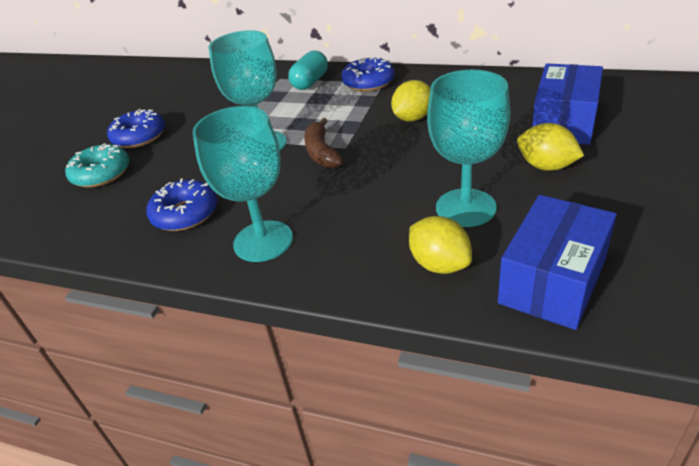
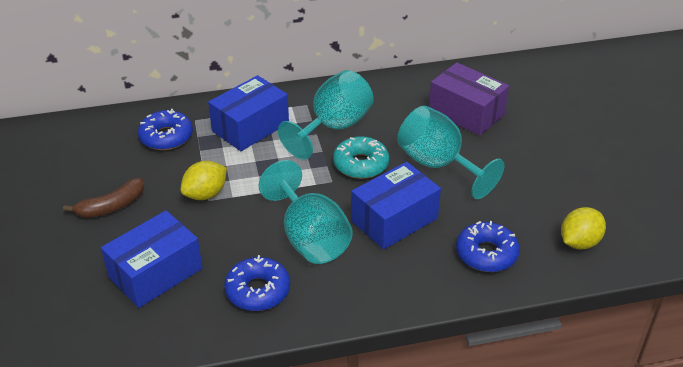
blue box: [498,195,617,330] [532,63,603,145] = 2 -> [101,210,203,308] [208,75,289,151] [351,162,441,250] = 3
purple box: none = 0 -> [429,62,509,135] = 1
turquoise capsule: [288,51,328,90] = 1 -> none = 0
yellow lemon: [391,80,430,122] [409,216,472,274] [517,123,584,171] = 3 -> [181,161,227,200] [561,207,606,250] = 2

